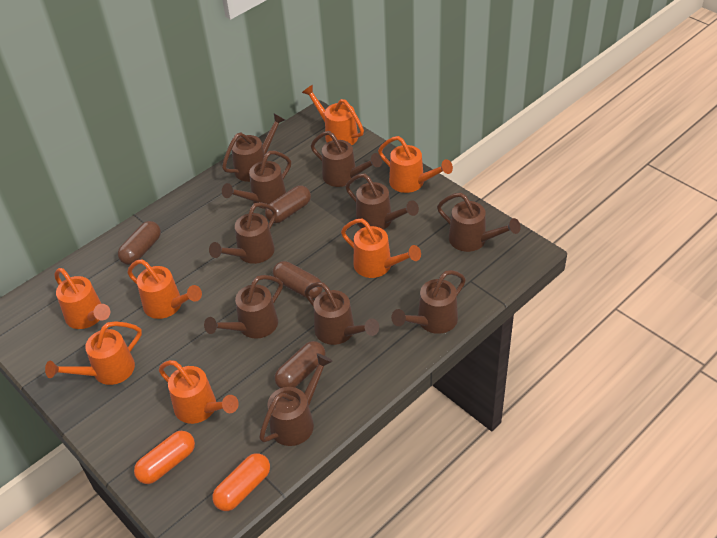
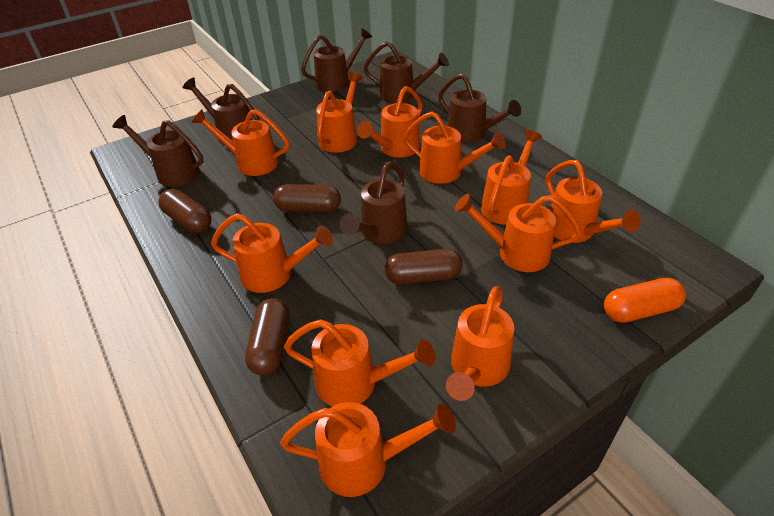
brown watering can: [204,275,283,339] [209,202,277,264] [222,113,285,182] [222,151,291,209] [259,354,333,446] [305,282,379,345] [311,131,382,187] [345,174,419,230] [391,270,466,334] [437,193,521,252] = 10 -> [112,115,203,187] [183,78,260,145] [301,28,372,92] [340,162,408,244] [363,42,449,103] [438,74,521,143] = 6
orange capsule: [134,431,195,484] [212,453,270,511] = 2 -> [604,278,686,323] = 1
orange watering can: [45,321,142,385] [54,268,110,329] [127,259,202,319] [159,360,239,424] [302,85,364,145] [341,219,421,278] [378,136,453,193] = 7 -> [192,109,290,176] [211,213,333,293] [280,402,456,497] [284,319,435,406] [316,72,363,153] [357,86,423,158] [403,111,506,184] [446,286,514,401] [455,194,582,272] [481,130,542,225] [546,160,641,243] = 11

